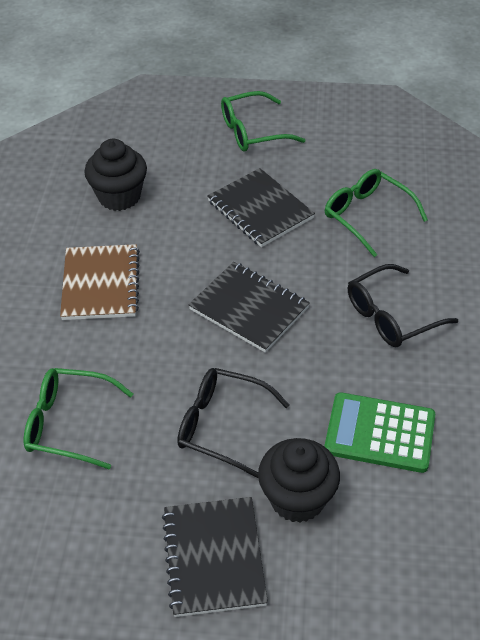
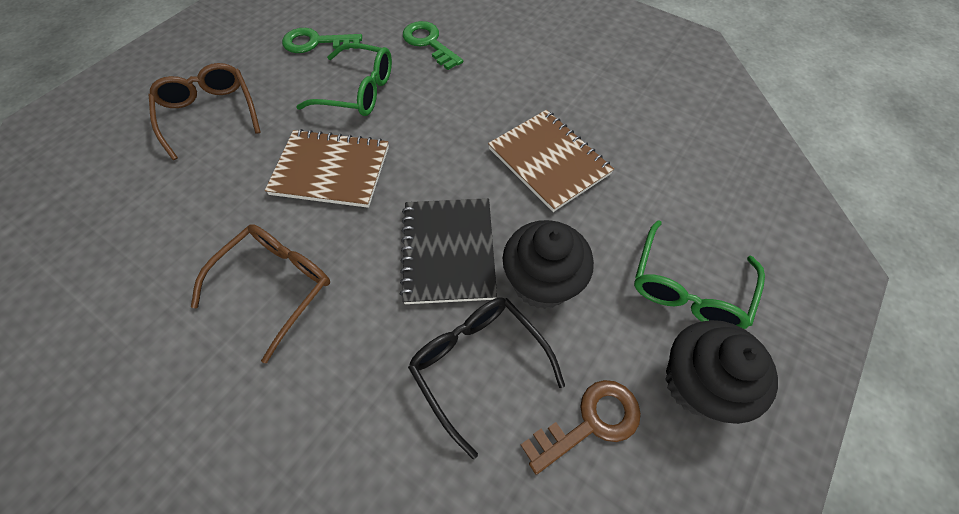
black glasses: [177,368,289,478] [348,264,458,347] = 2 -> [408,297,565,459] = 1
black notebook: [162,497,268,617] [188,262,310,353] [207,168,315,247] = 3 -> [400,198,497,304] = 1
brown glasses: none = 0 -> [149,63,261,160] [191,224,330,363] = 2
brown key: none = 0 -> [521,380,641,475] = 1
brown notebook: [60,244,140,320] = 1 -> [265,129,389,208] [488,110,614,212] = 2
green calculator: [324,392,435,473] = 1 -> none = 0
green glasses: [24,368,133,470] [221,91,305,152] [325,169,428,257] = 3 -> [296,43,392,116] [634,220,765,329] = 2
green key: none = 0 -> [282,28,362,53] [403,21,463,70] = 2

